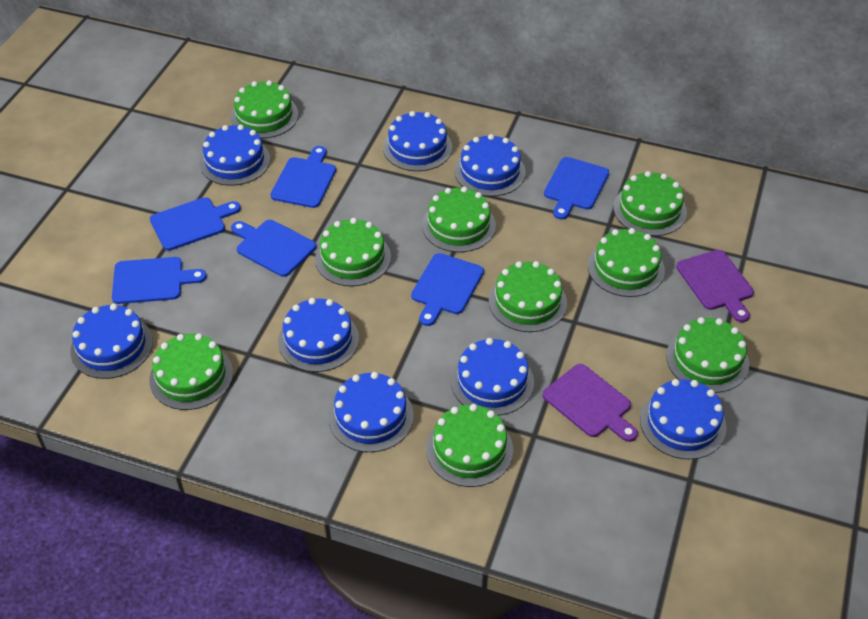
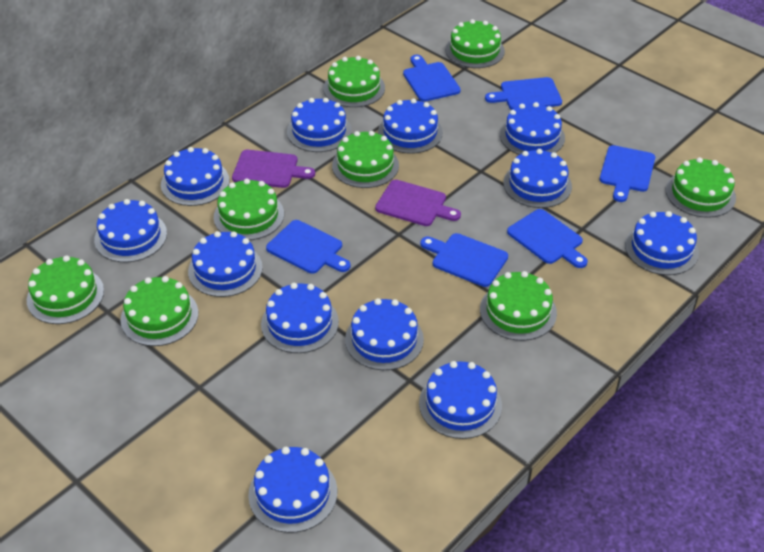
blue cake: [70,304,153,379] [200,124,270,186] [278,298,359,372] [328,372,414,452] [383,111,452,171] [451,338,534,416] [455,134,526,197] [640,379,727,460] = 8 -> [94,199,167,262] [161,147,230,206] [188,231,263,297] [248,447,337,533] [261,283,339,353] [287,98,352,152] [345,298,424,370] [378,98,443,154] [419,361,502,439] [500,102,565,155] [503,149,572,208] [625,211,699,275] = 12
green cake: [149,333,233,410] [231,80,298,139] [315,218,391,286] [422,187,496,252] [426,404,513,487] [489,261,567,332] [588,228,665,297] [613,171,687,236] [666,317,749,393] = 9 -> [27,255,104,324] [120,276,198,346] [214,179,284,240] [323,56,385,107] [332,131,399,188] [445,19,505,68] [480,271,557,341] [665,157,736,218] = 8

